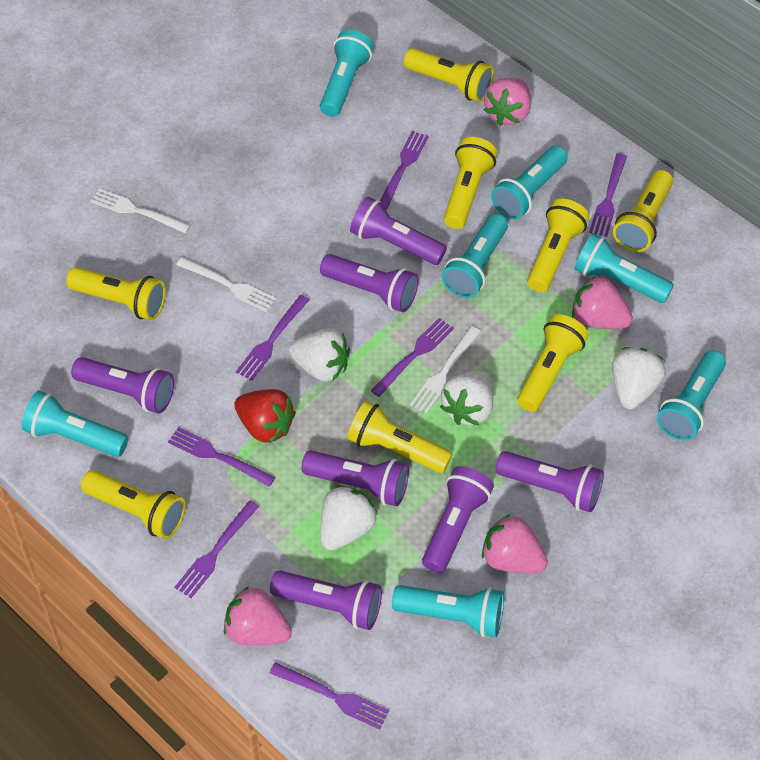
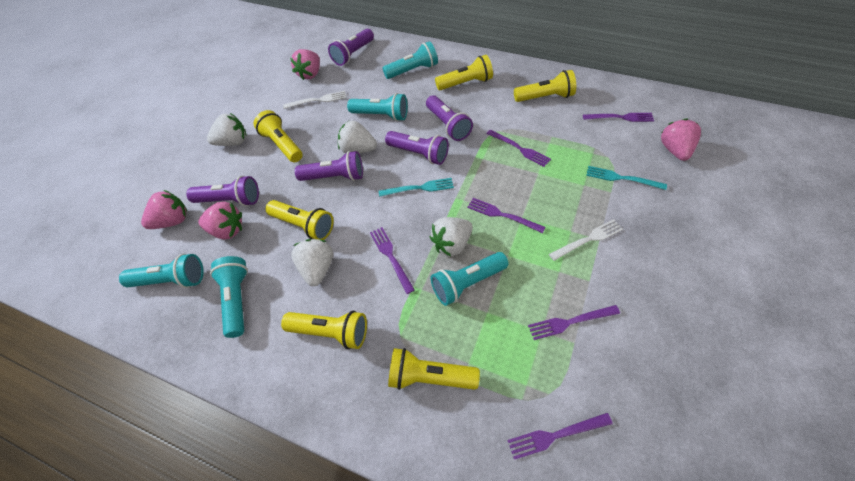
purple flashlight: [71,357,174,414] [270,571,382,630] [301,450,409,506] [320,254,418,312] [350,197,447,265] [422,466,494,573] [496,451,604,512] = 7 -> [186,176,259,206] [295,151,363,181] [328,29,374,66] [385,131,449,165] [426,95,473,141] = 5
purple fork: [168,427,275,487] [174,501,259,598] [236,295,309,381] [269,662,389,730] [370,318,454,397] [380,131,429,210] [589,153,627,237] = 7 -> [370,227,415,294] [467,198,545,233] [486,130,551,167] [507,413,613,460] [528,305,620,340] [583,113,654,122] = 6
red strawberry: [234,389,296,444] = 1 -> none = 0
turquoise flashlight: [22,391,128,457] [320,30,374,117] [392,585,504,637] [442,214,508,298] [491,146,568,220] [574,233,674,303] [657,350,726,440] = 7 -> [119,254,204,288] [210,256,248,338] [347,93,408,121] [383,41,438,79] [431,252,508,306] = 5
turquoise fork: none = 0 -> [379,178,454,197] [586,166,667,190] = 2
white fork: [91,188,190,233] [176,257,276,312] [410,326,481,414] = 3 -> [283,91,347,109] [549,219,623,261] = 2
yellow flashlight: [66,267,166,320] [81,470,186,539] [347,401,453,473] [404,48,494,102] [444,137,497,229] [517,314,589,412] [527,199,589,292] [613,170,673,252] = 8 -> [254,110,303,162] [265,200,334,240] [281,310,367,349] [388,348,480,390] [435,55,493,90] [514,70,576,102] = 6

